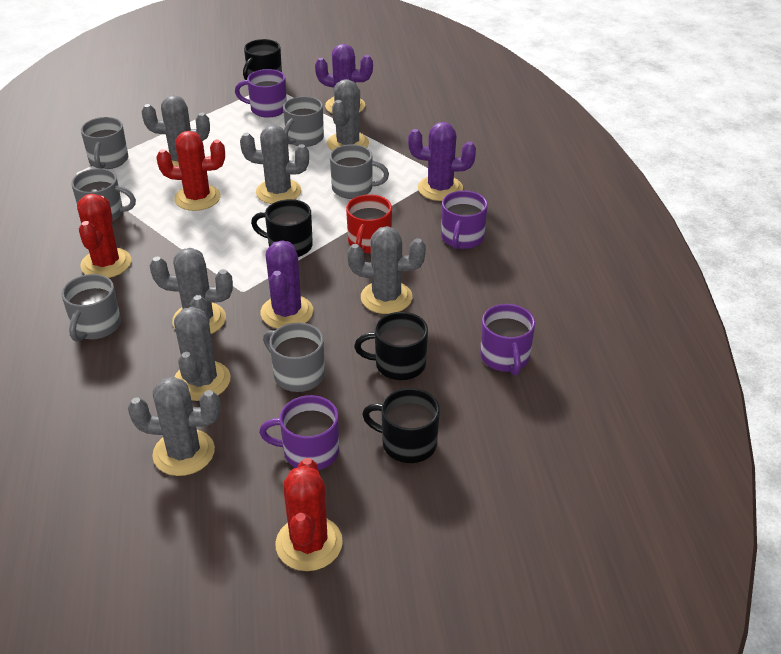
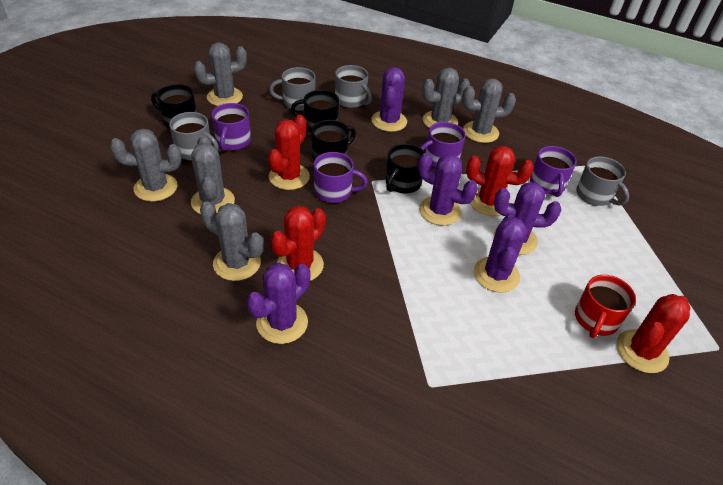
grey cactus: [128,376,221,476] [142,95,210,166] [150,248,233,334] [174,295,230,401] [240,125,309,204] [327,79,369,151] [347,226,426,314] = 7 -> [110,129,182,202] [191,135,235,214] [193,42,247,106] [200,201,264,281] [422,68,470,128] [462,78,516,143] = 6
grey mug: [61,274,121,342] [71,168,136,222] [81,117,128,169] [263,322,325,392] [283,96,324,147] [330,144,389,199] = 6 -> [169,112,219,160] [269,67,316,111] [335,65,372,108] [576,156,629,206] = 4
purple cactus: [260,240,313,329] [315,44,373,113] [408,122,476,201] = 3 -> [246,263,310,344] [371,67,407,132] [418,153,478,226] [474,215,527,293] [494,182,561,255] = 5
red cactus: [77,194,131,278] [156,131,225,211] [275,458,343,571] = 3 -> [268,115,310,190] [270,206,326,281] [466,146,534,216] [616,294,690,373] = 4

